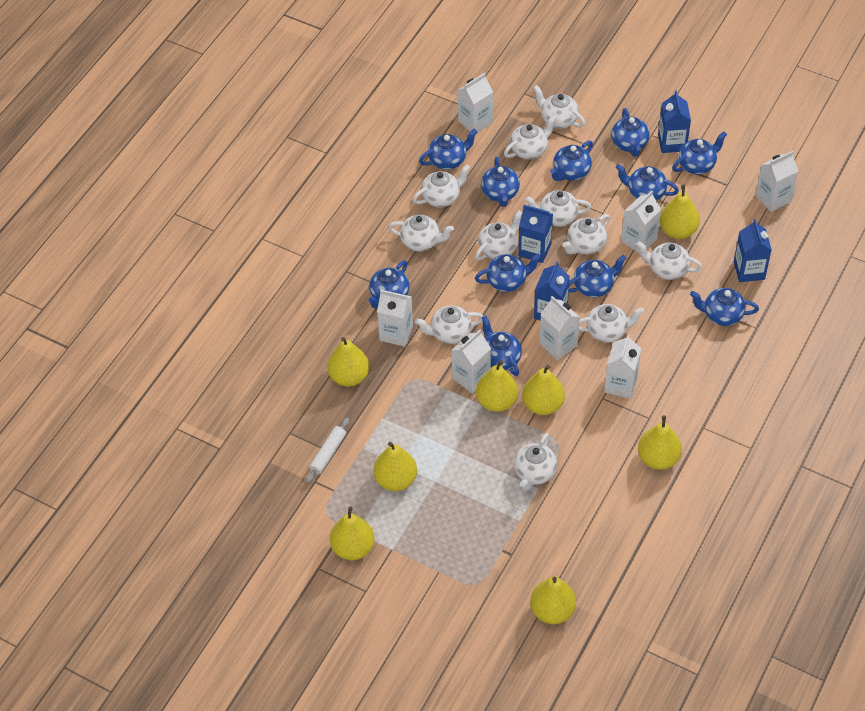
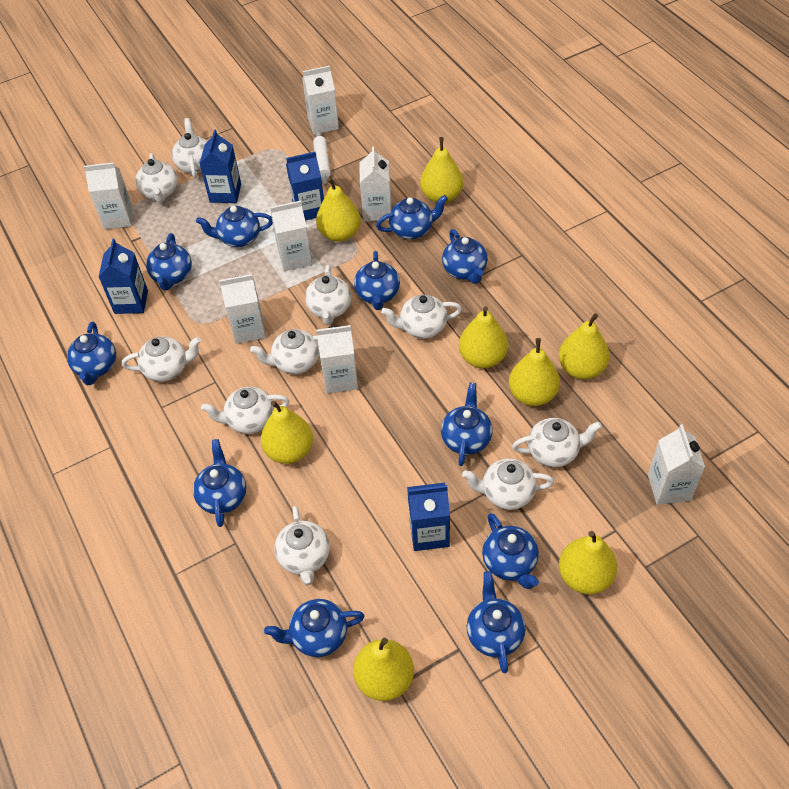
white teapot: [388,215,454,251] [413,164,470,207] [415,305,483,344] [475,210,522,261] [504,115,557,159] [514,433,557,491] [525,190,591,227] [533,85,585,129] [563,214,610,254] [579,304,644,343] [636,241,702,280] = 11 -> [122,337,201,382] [135,153,178,203] [172,118,208,178] [201,387,289,434] [250,329,320,374] [274,506,330,585] [305,265,352,325] [381,294,462,339] [462,458,554,510] [512,418,602,467] = 10

